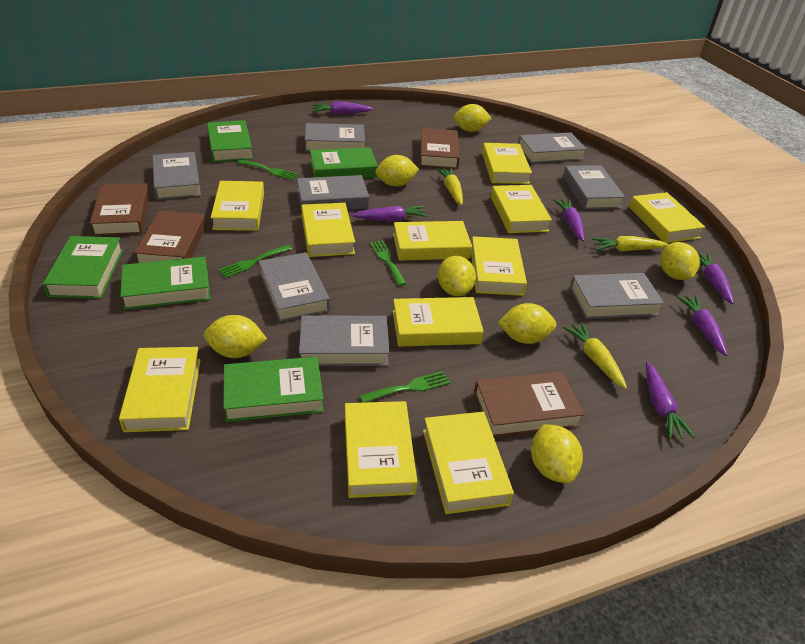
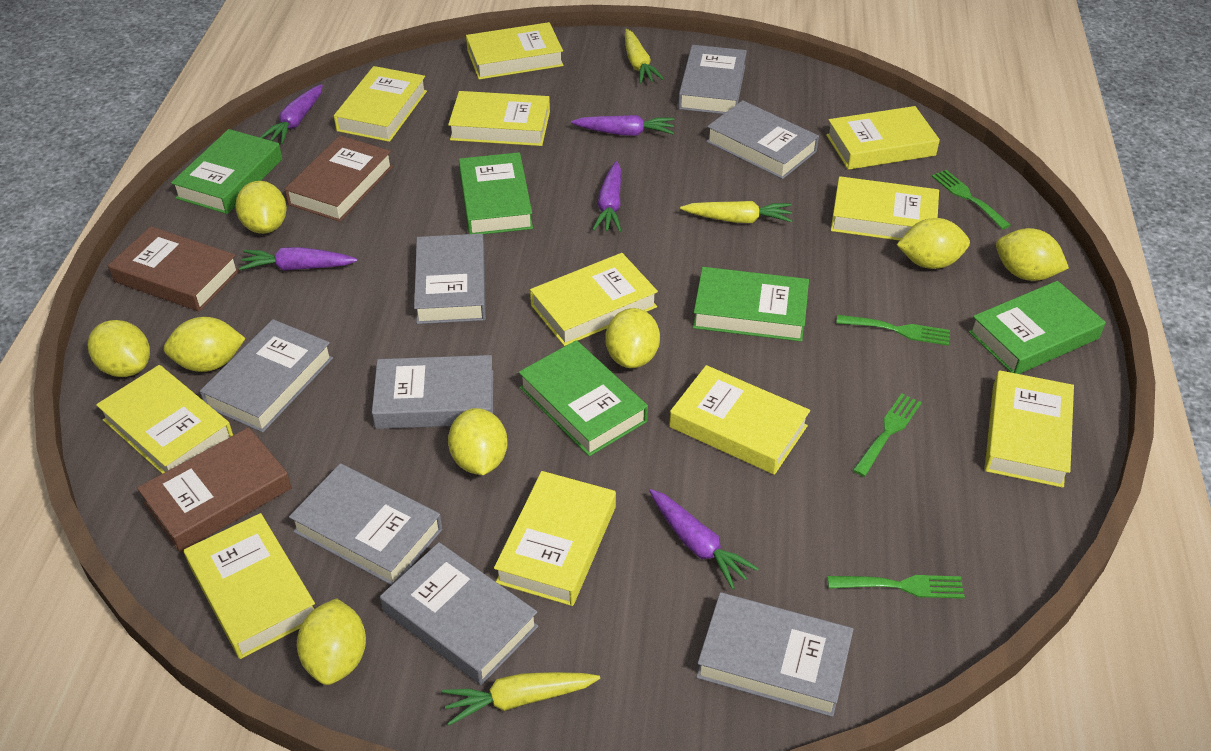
brown book: [90,183,150,236] [134,211,206,263] [420,128,460,169] [474,372,584,437] = 4 -> [108,226,240,312] [137,427,292,552] [284,136,393,222] = 3
purple carrot: [313,102,373,114] [351,206,428,221] [553,199,584,241] [646,362,695,439] [677,295,728,356] [698,253,734,304] = 6 -> [239,247,358,271] [259,84,323,144] [571,115,674,136] [592,161,621,232] [649,489,759,589] = 5
yellow lemon: [204,315,267,358] [376,155,419,187] [438,256,476,296] [453,104,492,132] [498,303,556,344] [531,424,583,483] [660,242,700,280] = 7 -> [88,320,150,377] [164,317,246,372] [235,181,287,234] [297,598,366,685] [448,408,508,475] [605,308,660,368] [897,218,970,269] [996,228,1069,281] = 8

